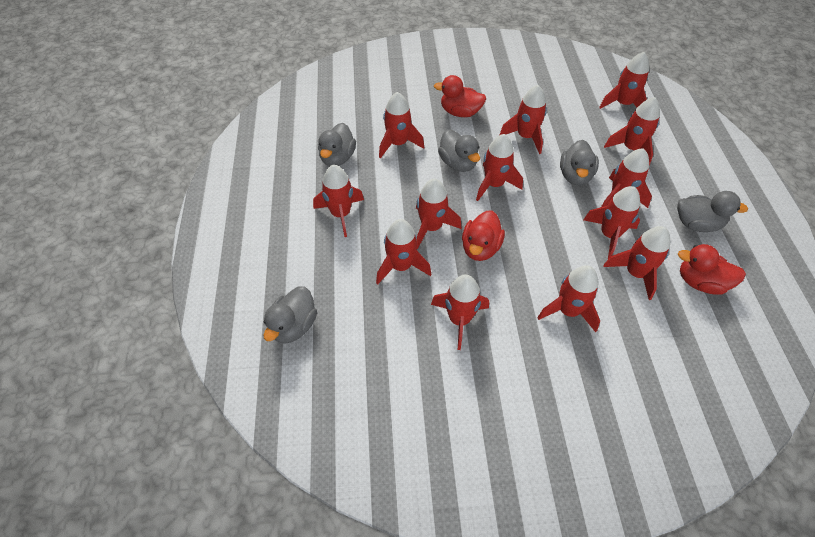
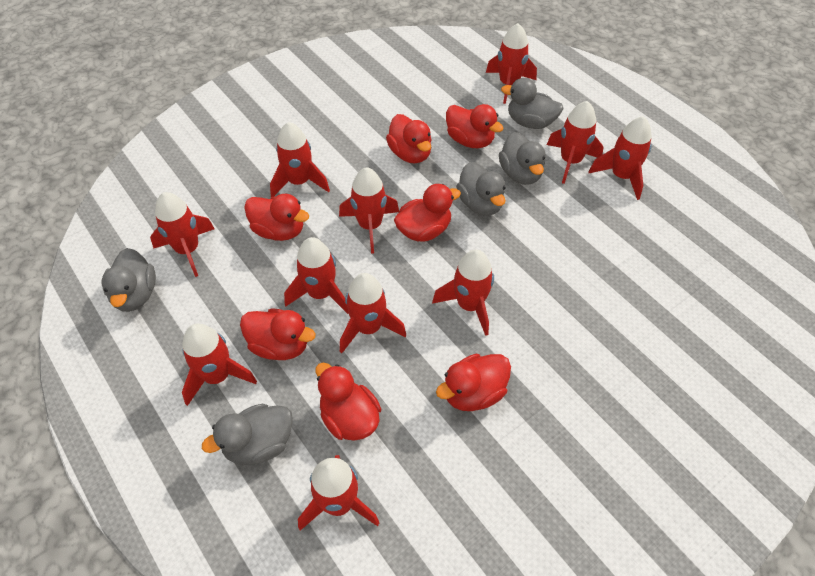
red duck: [434,75,486,117] [462,210,505,261] [678,244,746,295] = 3 -> [240,308,316,360] [244,194,309,241] [315,363,381,441] [386,114,432,163] [394,184,461,242] [436,354,511,411] [446,104,504,148] = 7
red rocket: [313,165,364,237] [376,219,431,284] [379,92,424,158] [416,179,461,249] [431,275,489,350] [476,134,523,201] [500,85,547,154] [538,265,600,332] [583,186,640,259] [599,52,649,109] [601,148,652,208] [603,226,670,300] [604,97,660,166] = 13 -> [150,192,215,277] [182,324,257,406] [270,122,330,197] [284,237,349,314] [298,455,379,530] [339,167,399,254] [340,273,406,353] [432,250,494,336] [486,23,537,104] [547,101,604,184] [589,116,652,200] = 11

